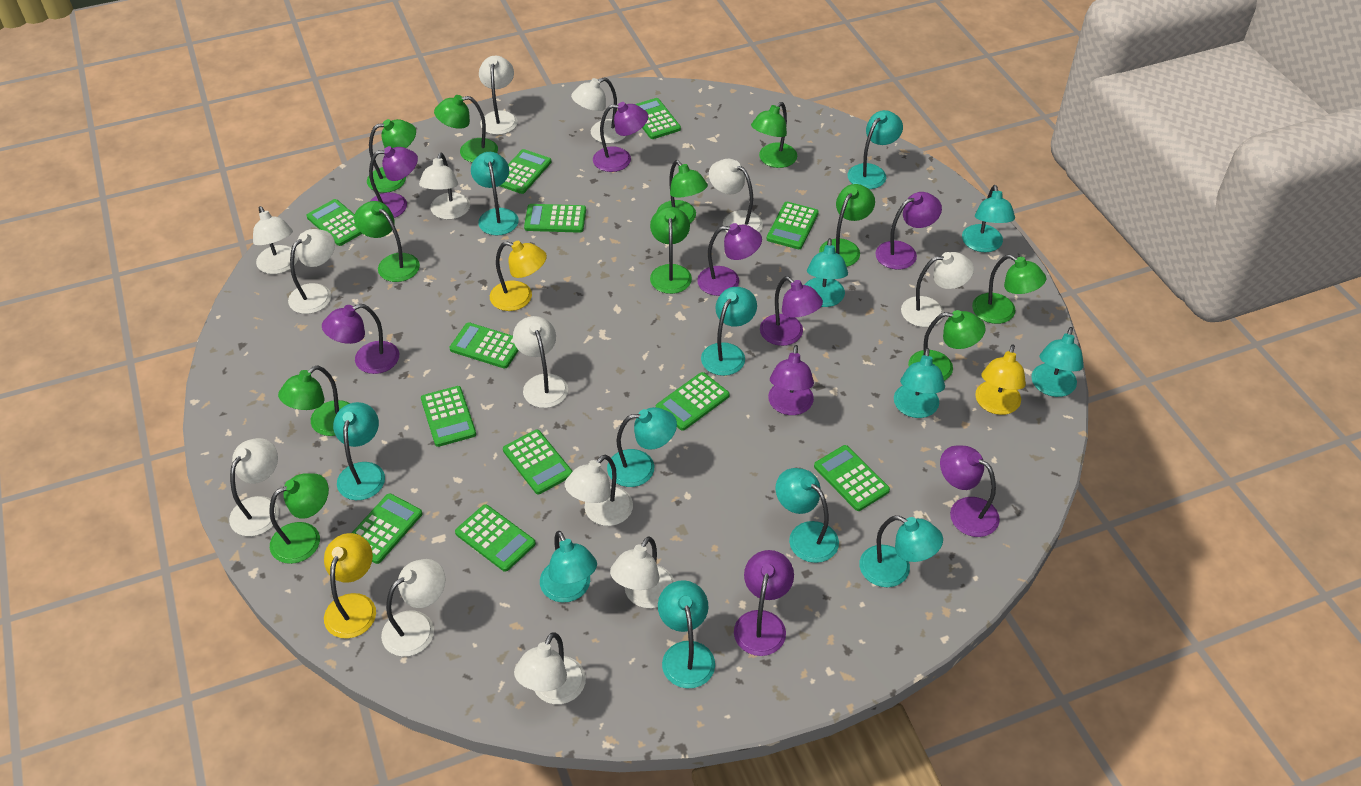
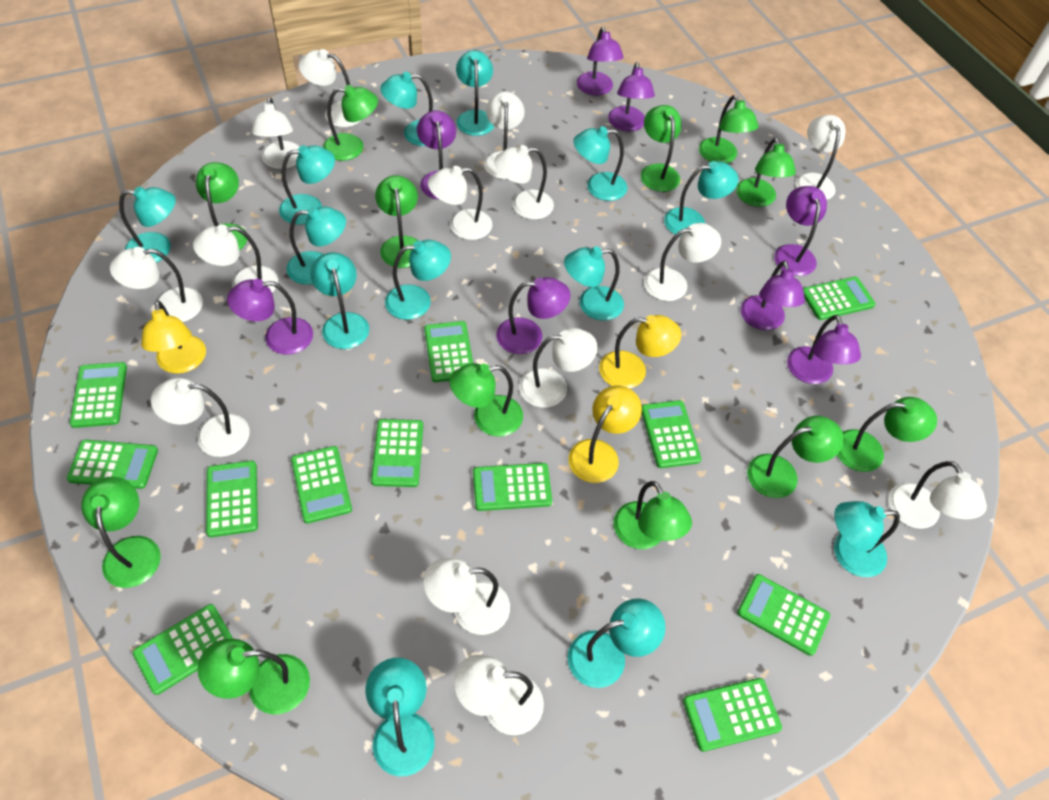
green lamp: [269,473,329,564] [278,365,350,436] [354,201,420,282] [367,119,416,193] [434,95,498,163] [650,207,692,294] [657,160,708,223] [751,102,797,168] [819,184,875,267] [908,310,986,381] [972,255,1046,324] = 11 -> [81,477,161,588] [196,162,247,251] [198,639,310,715] [323,85,378,161] [375,175,418,268] [449,363,523,437] [613,481,692,549] [641,105,682,192] [699,95,759,163] [736,137,796,207] [747,416,844,498] [837,397,937,472] = 12
purple lamp: [322,304,399,374] [369,146,418,218] [593,102,648,172] [697,223,762,296] [734,550,794,656] [760,276,823,346] [768,345,814,415] [875,192,942,270] [940,446,1000,537] = 9 -> [227,279,313,355] [417,110,456,199] [496,277,570,354] [577,27,624,95] [608,62,655,132] [741,260,805,330] [774,186,827,276] [787,315,861,384] = 8
white lamp: [229,438,279,536] [253,206,298,274] [288,229,335,314] [381,559,445,657] [419,153,470,220] [479,56,518,135] [513,316,568,408] [514,632,586,704] [565,455,633,526] [571,77,626,144] [610,537,675,608] [709,159,763,232] [901,252,974,327] = 13 -> [110,247,203,322] [151,378,250,457] [193,224,278,293] [252,97,300,169] [299,49,361,127] [423,558,510,635] [428,166,492,240] [454,655,544,735] [484,92,525,179] [494,145,554,219] [519,328,598,408] [644,223,721,301] [796,115,845,200] [888,461,987,529] = 14

